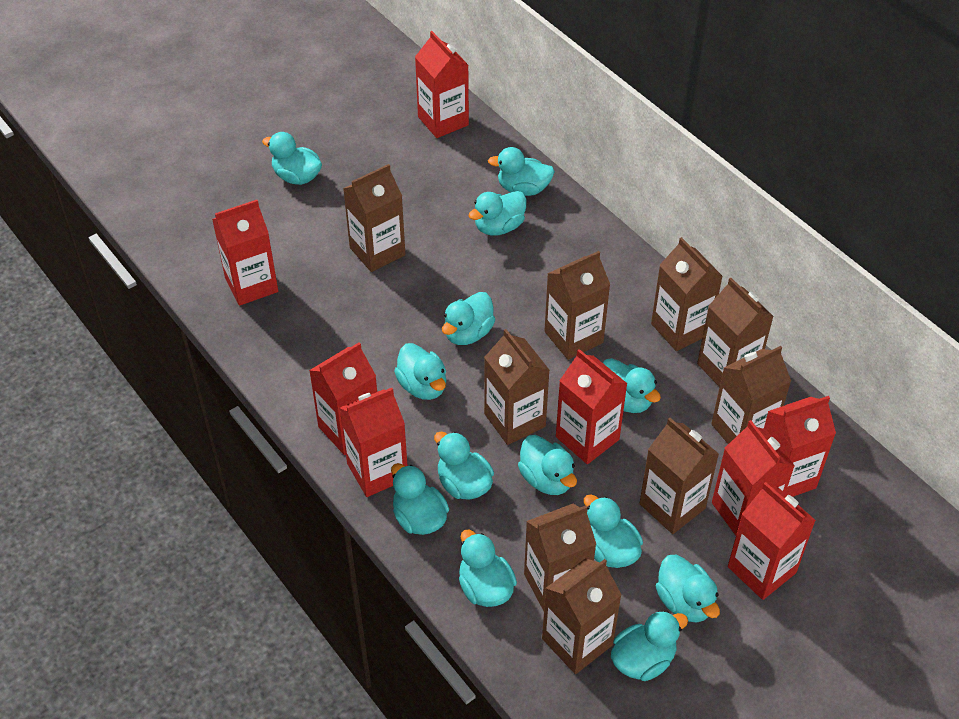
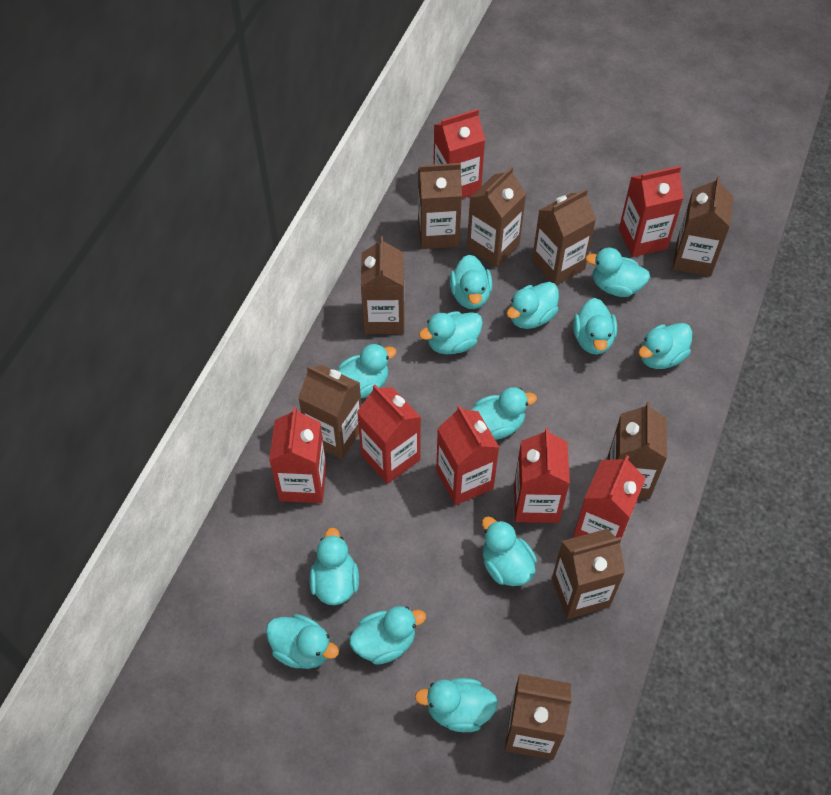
red carton: [212,200,278,306] [309,342,377,455] [340,388,408,497] [415,31,469,138] [556,349,628,464] [712,420,795,535] [728,482,816,600] [764,396,836,497] = 8 -> [269,407,327,503] [357,385,421,484] [433,109,485,199] [436,405,500,505] [514,428,570,523] [573,455,646,539] [619,166,684,257] = 7

